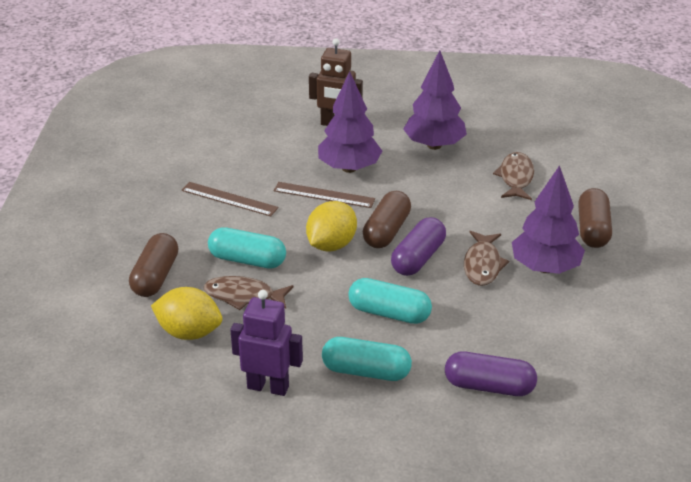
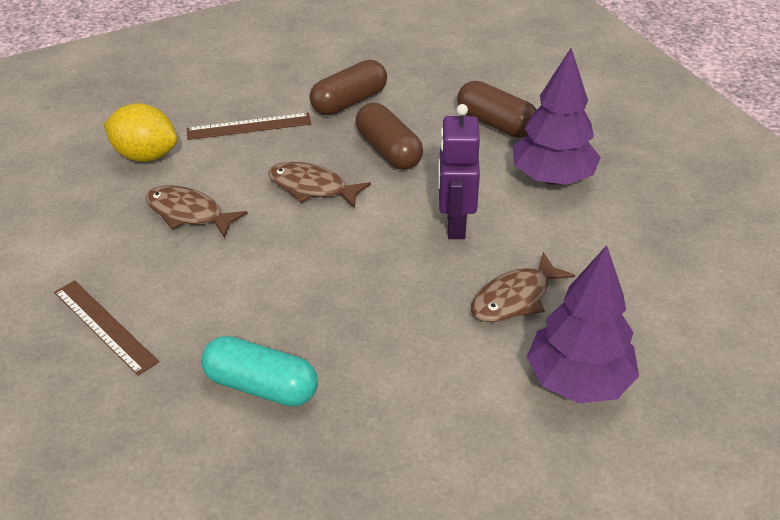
brown robot: [309,38,363,126] = 1 -> none = 0
purple capsule: [391,217,446,276] [445,352,537,396] = 2 -> none = 0
purple tree: [318,71,382,173] [403,50,467,150] [512,165,585,274] = 3 -> [513,48,601,185] [527,245,639,403] = 2
turquoise capsule: [208,227,286,269] [322,337,412,381] [348,278,432,324] = 3 -> [201,336,318,407] = 1
yellow lemon: [151,287,222,340] [306,201,357,251] = 2 -> [103,103,177,162] = 1

